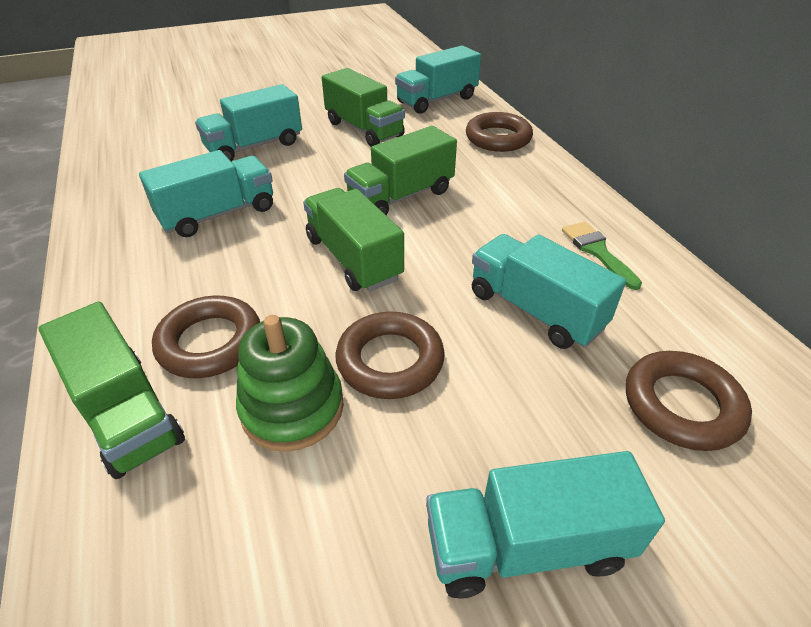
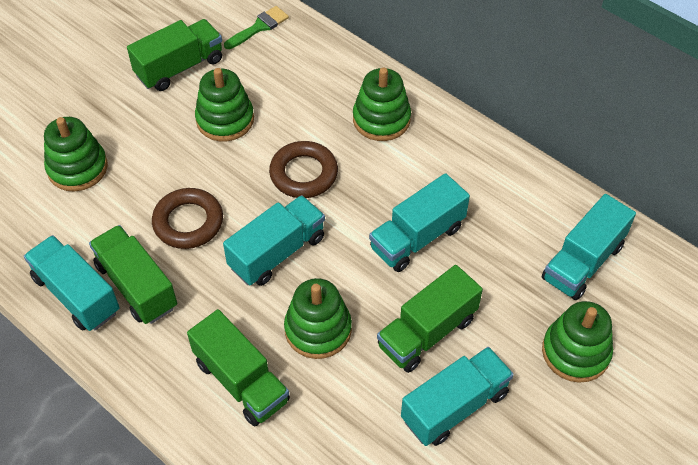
brown ring: [152,296,260,378] [335,311,445,399] [466,112,533,152] [626,351,752,451] = 4 -> [152,188,223,249] [269,141,338,198] = 2
green stacking toy: [236,315,344,452] = 1 -> [44,117,108,191] [195,68,254,142] [284,278,352,359] [353,68,411,141] [542,301,613,383] = 5

